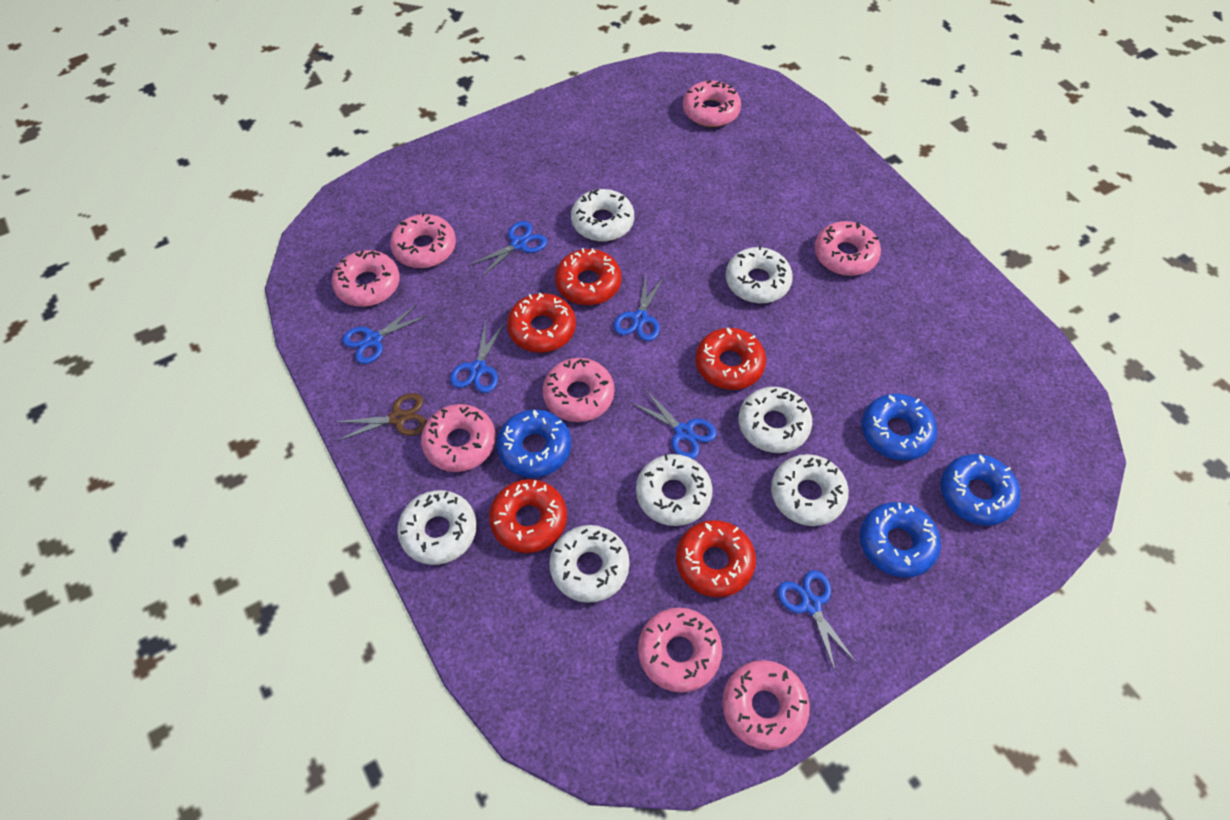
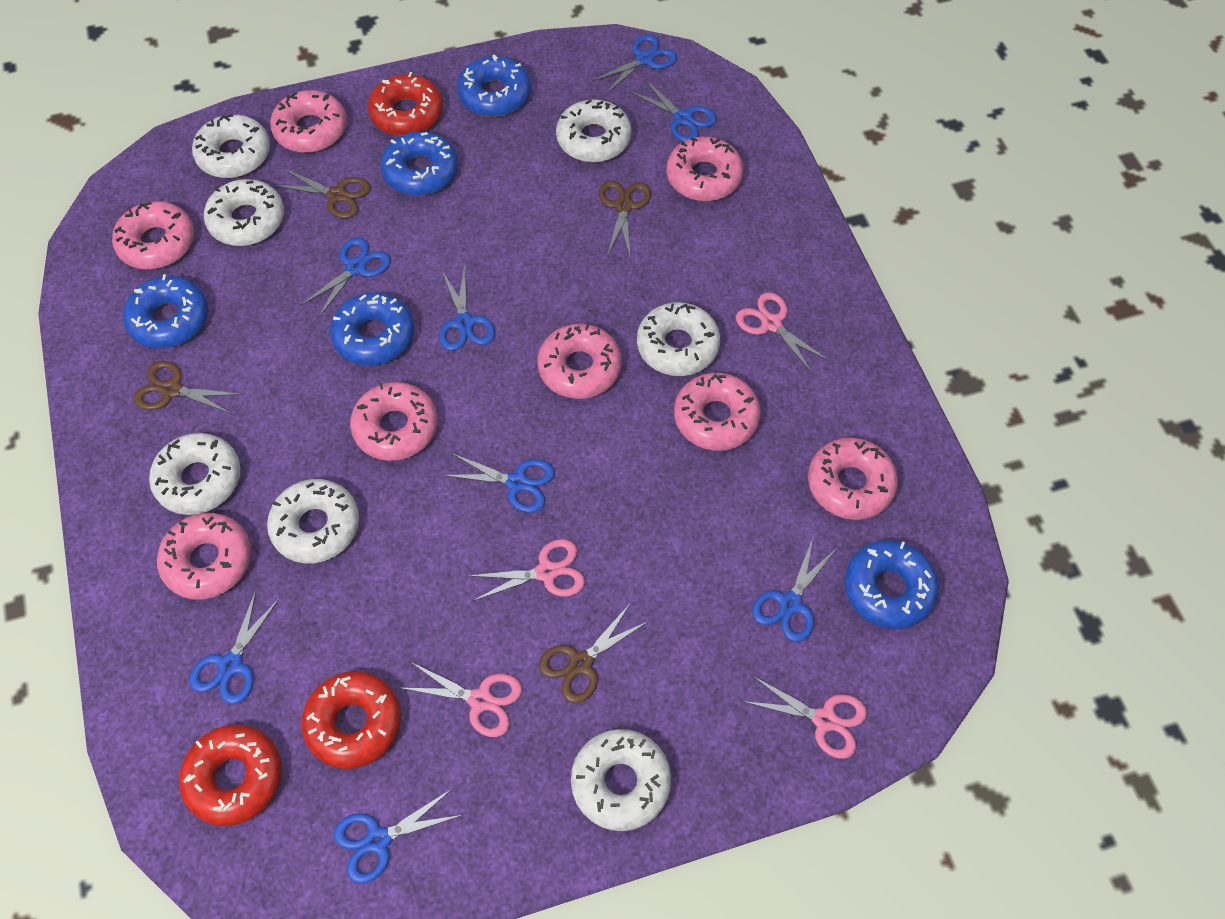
blue donut: [497,409,571,478] [860,502,941,578] [862,394,937,461] [941,454,1020,526] = 4 -> [123,274,208,348] [330,292,414,365] [381,131,458,196] [457,55,531,117] [844,540,939,629] = 5
blue scissors: [342,304,428,364] [450,320,504,393] [469,221,547,277] [614,274,664,341] [631,389,717,459] [777,570,856,672] = 6 -> [189,590,280,705] [300,238,391,318] [334,788,462,884] [439,264,495,351] [442,453,555,513] [592,35,677,94] [630,80,717,142] [752,535,837,642] = 8
brown scissors: [337,393,427,441] = 1 -> [134,361,243,414] [273,168,371,219] [539,604,649,704] [599,181,651,259] = 4
pink scissors: none = 0 -> [401,662,522,737] [469,539,585,601] [736,292,830,374] [743,676,867,759] = 4
red donut: [489,479,567,553] [507,293,576,353] [555,248,621,305] [676,520,756,597] [695,328,766,390] = 5 -> [179,724,282,826] [302,671,401,769] [368,72,443,136] = 3

